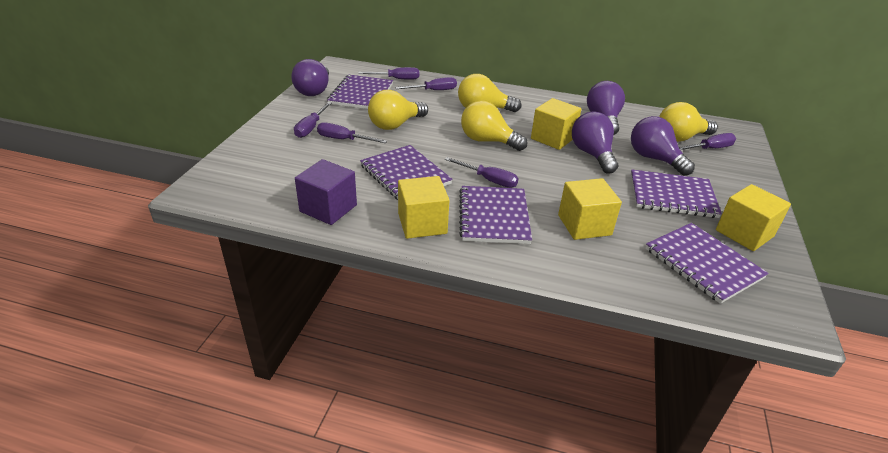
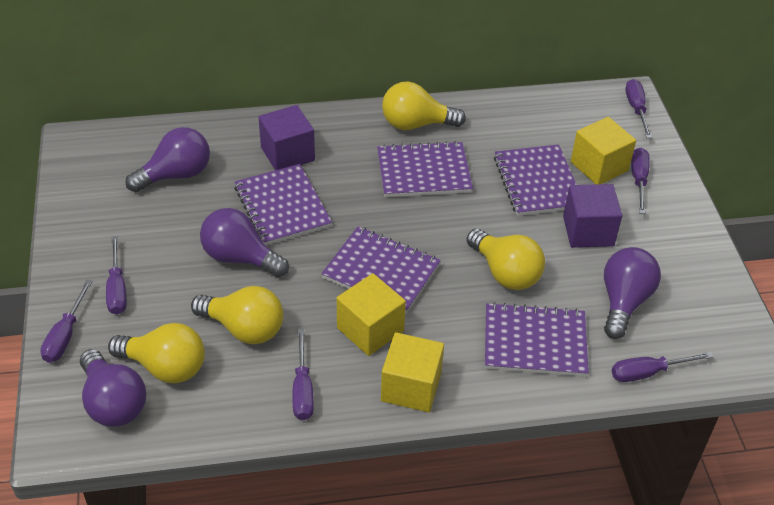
purple cube: [295,159,357,225] = 1 -> [259,105,315,170] [563,184,622,248] = 2
yellow cube: [398,176,450,239] [531,98,581,150] [558,178,622,240] [716,184,791,251] = 4 -> [337,273,406,356] [381,332,444,412] [571,117,636,184] = 3

